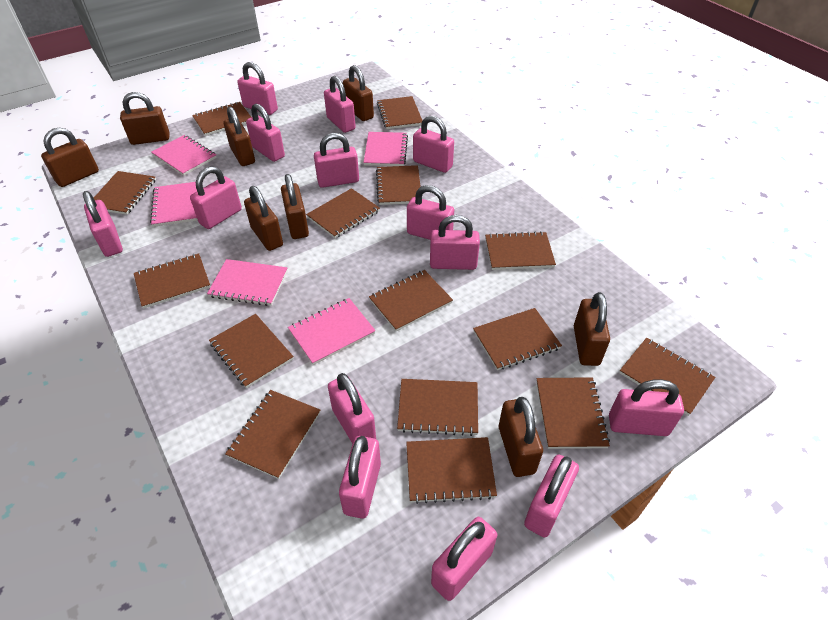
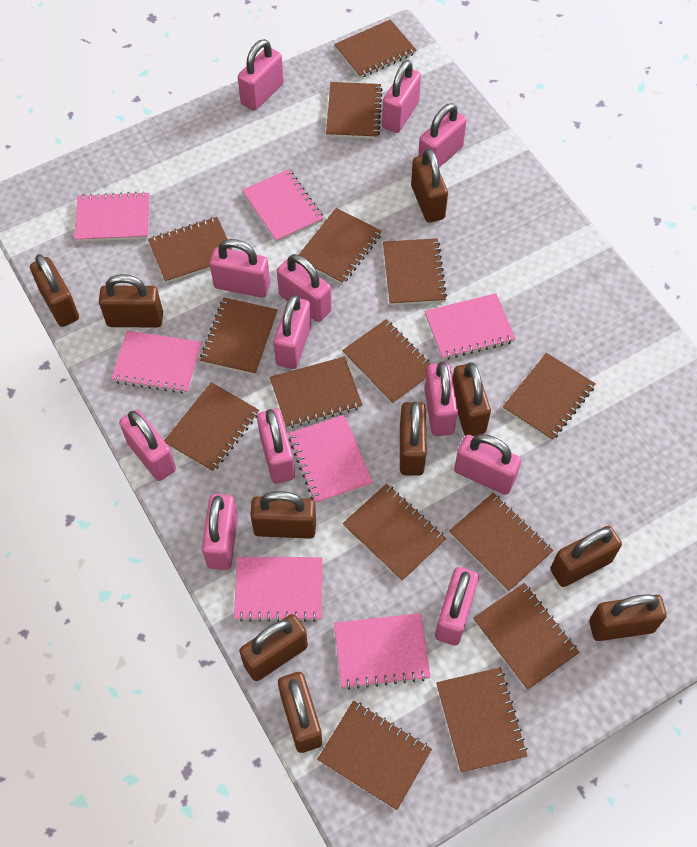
brown padlock: [41,128,99,187] [120,92,169,145] [224,106,255,166] [244,186,283,251] [281,174,309,239] [343,65,374,121] [499,397,543,477] [574,292,610,366] = 8 -> [30,254,79,327] [99,274,163,327] [239,614,308,681] [250,491,316,539] [278,672,322,753] [400,401,426,476] [411,148,448,223] [453,362,491,436] [550,526,622,587] [589,594,667,641] = 10
pink notebook: [150,182,198,227] [151,135,217,176] [207,259,288,306] [288,298,376,365] [363,132,408,166] = 5 -> [74,191,150,242] [111,330,202,394] [234,557,322,622] [242,169,324,243] [288,415,373,504] [334,613,431,690] [424,293,516,360] = 7
pink padlock: [83,191,123,257] [190,166,242,229] [237,62,278,115] [246,104,285,162] [314,133,359,188] [324,76,356,133] [328,373,376,444] [339,436,381,519] [407,185,454,240] [413,116,454,173] [430,215,480,270] [431,517,497,601] [524,454,579,538] [609,379,684,436] = 14 -> [119,410,176,481] [202,494,238,570] [210,239,270,298] [238,39,284,111] [257,409,295,484] [274,295,311,369] [277,254,331,322] [382,60,421,133] [418,103,467,167] [425,362,458,436] [435,567,479,646] [454,434,521,495] = 12

